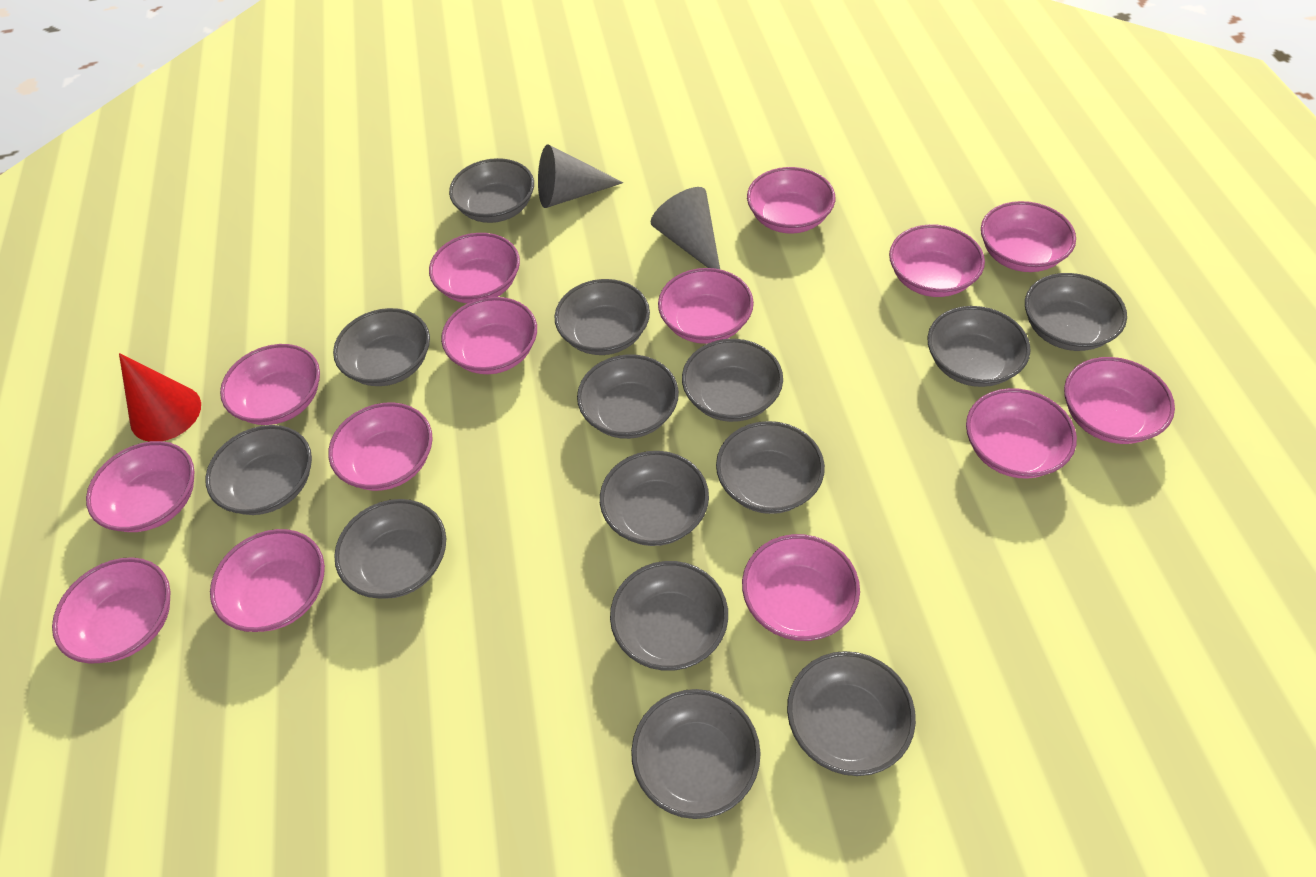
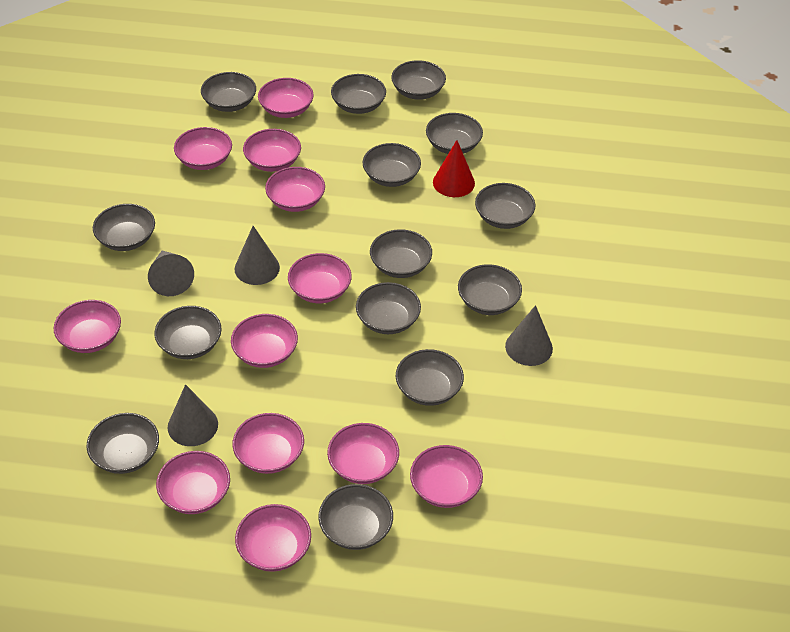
grey cone: [538,144,624,208] [651,187,720,269] = 2 -> [148,251,194,296] [168,384,218,446] [235,226,280,285] [505,305,553,366] = 4
pink bowl: [52,557,171,664] [86,441,195,532] [210,529,325,632] [220,344,320,425] [328,402,433,491] [429,233,520,303] [441,297,537,374] [658,268,754,344] [742,534,860,641] [747,167,835,234] [889,225,985,297] [966,388,1077,479] [981,201,1076,272] [1064,357,1175,444] = 14 -> [54,300,121,353] [156,451,230,514] [174,127,232,170] [231,314,298,368] [232,413,304,474] [235,504,311,572] [243,129,301,172] [258,78,314,118] [265,167,325,212] [288,253,352,303] [327,423,399,484] [410,445,483,508] = 12

